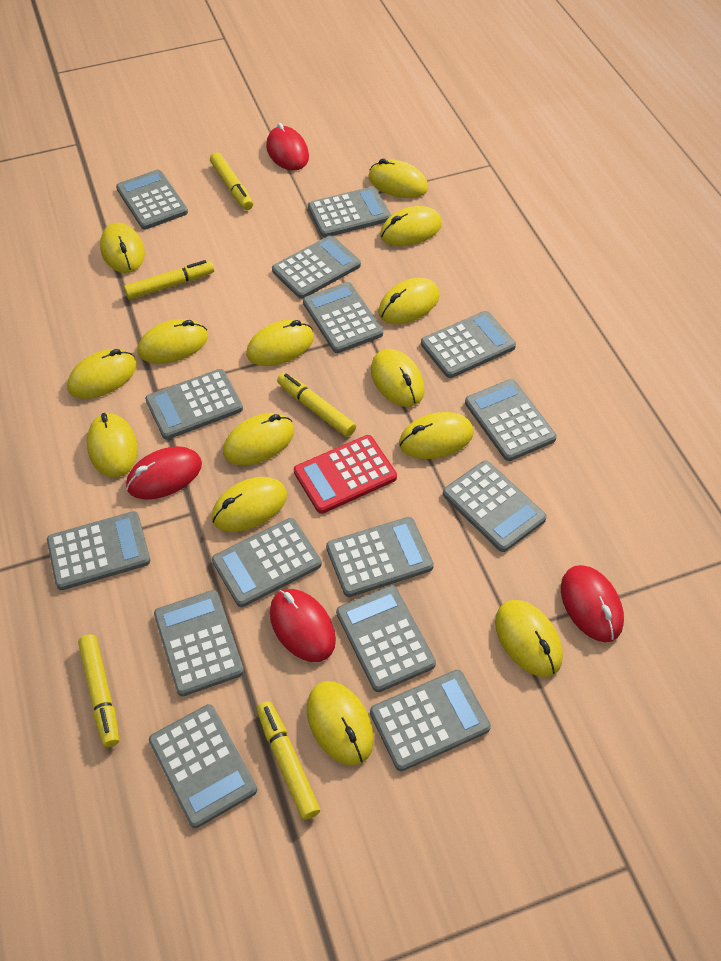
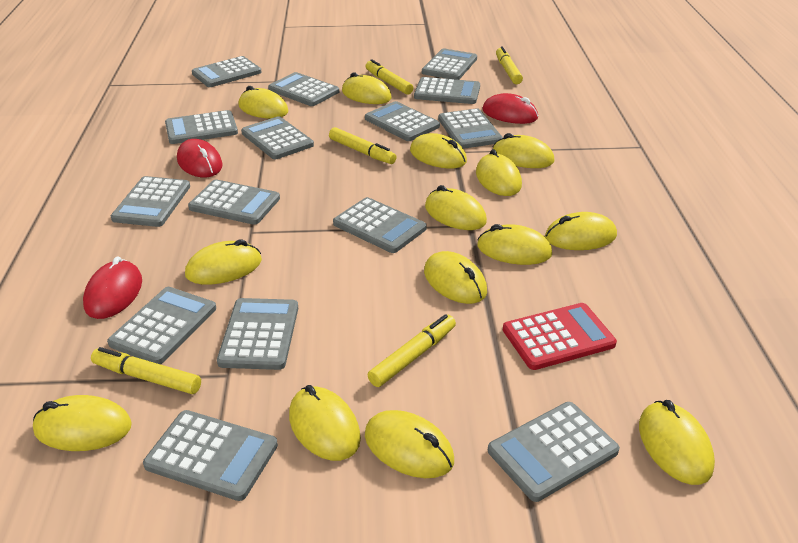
red mouse: [126,446,202,499] [266,123,309,171] [270,589,336,662] [561,565,624,642] = 4 -> [83,256,142,319] [177,139,223,177] [482,93,538,124] = 3

